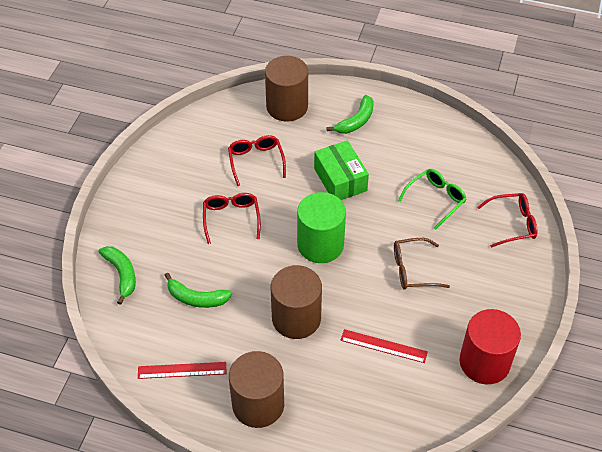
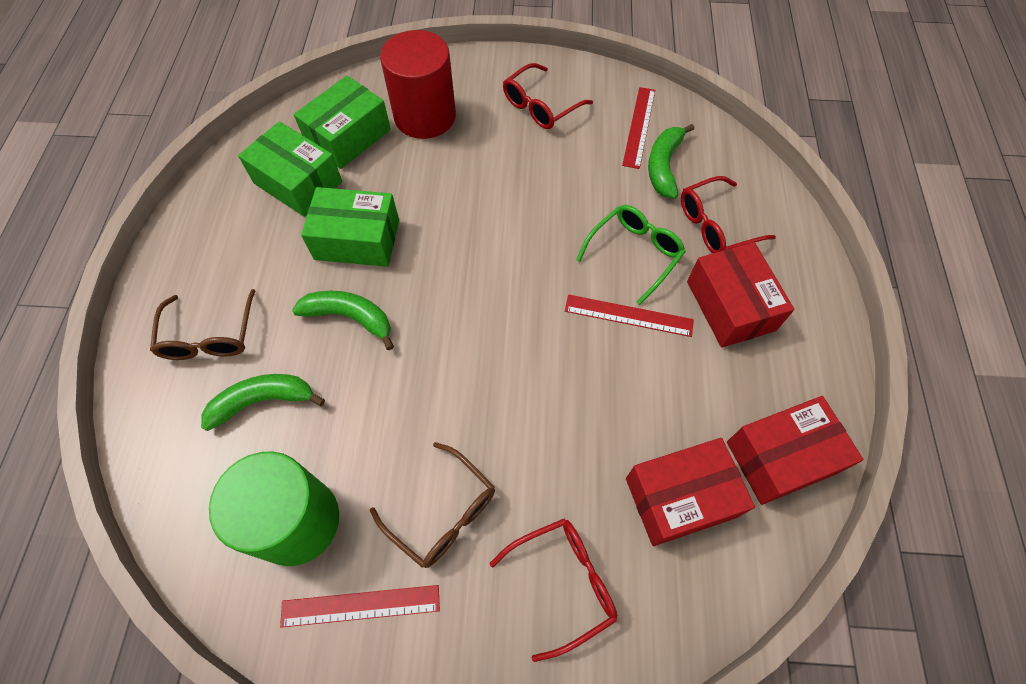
brown cylinder: [229,351,284,428] [265,56,308,122] [271,265,322,339] = 3 -> none = 0
brown glasses: [394,238,450,290] = 1 -> [150,289,255,360] [370,442,495,568] = 2
green box: [314,140,369,200] = 1 -> [238,121,342,217] [294,76,391,169] [301,187,399,267] = 3
red box: none = 0 -> [626,438,755,546] [687,242,794,348] [727,396,863,505] = 3
red ruler: [138,362,226,379] [340,329,428,363] = 2 -> [280,585,440,628] [565,295,694,337] [622,87,655,169] = 3

